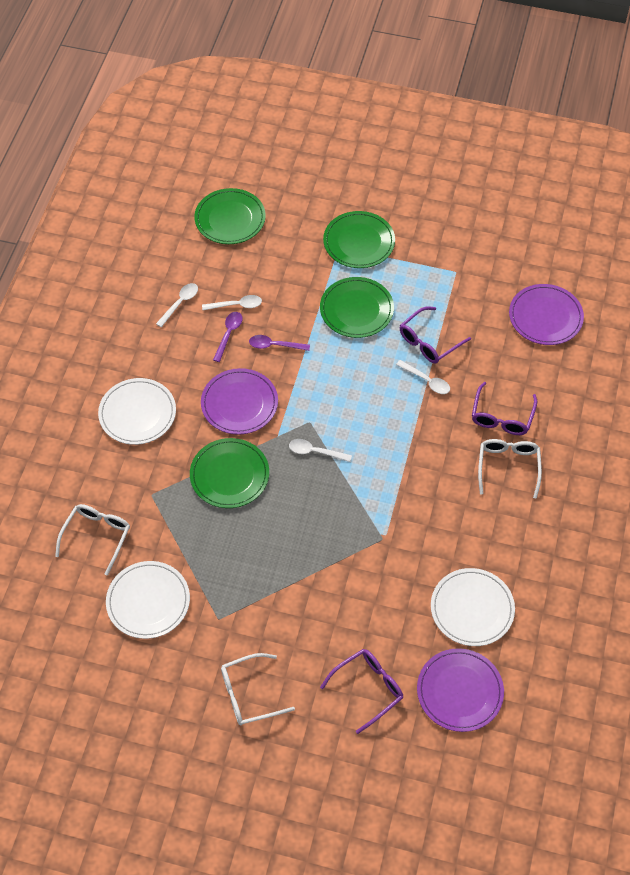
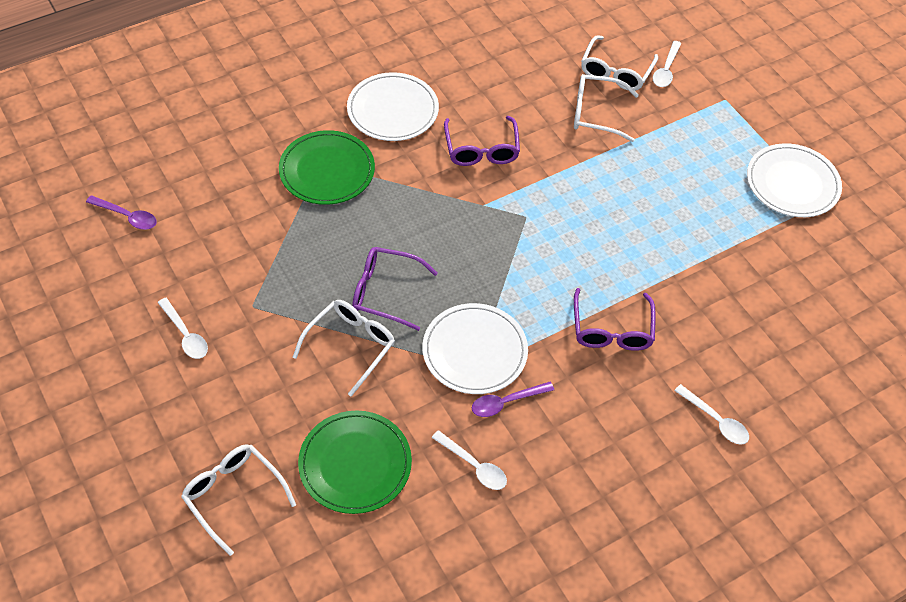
green plate: [190,438,269,508] [194,188,266,244] [320,277,394,338] [323,211,395,268] = 4 -> [279,130,375,205] [298,411,412,514] = 2
purple plate: [201,368,278,435] [417,648,504,732] [509,284,584,345] = 3 -> none = 0
white glasses: [55,504,130,576] [221,653,295,725] [478,439,542,499] = 3 -> [181,444,296,556] [293,300,395,397] [574,74,639,142] [581,35,658,91] = 4

